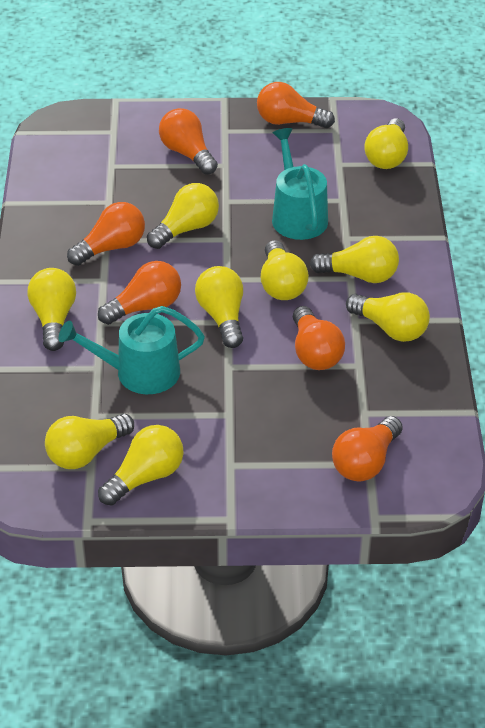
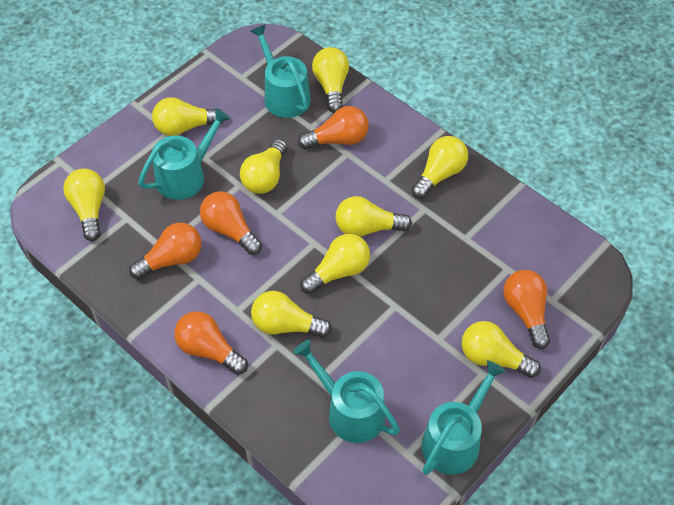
orange light bulb: [67,202,145,266] [98,261,181,325] [159,108,218,175] [257,82,335,128] [293,306,345,370] [332,416,403,481] = 6 -> [129,223,202,280] [174,311,248,375] [200,191,262,255] [298,106,369,149] [503,270,550,349] = 5
turquoise watering can: [59,306,205,394] [272,128,328,240] = 2 -> [138,108,231,200] [251,24,311,118] [293,340,400,443] [422,361,506,475] = 4

